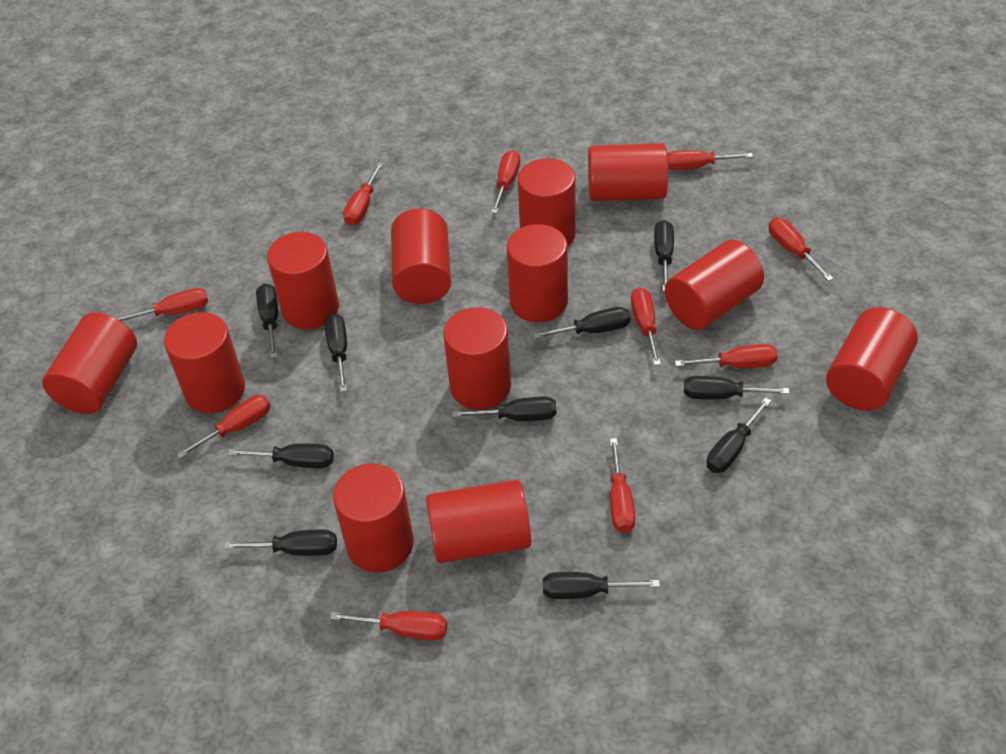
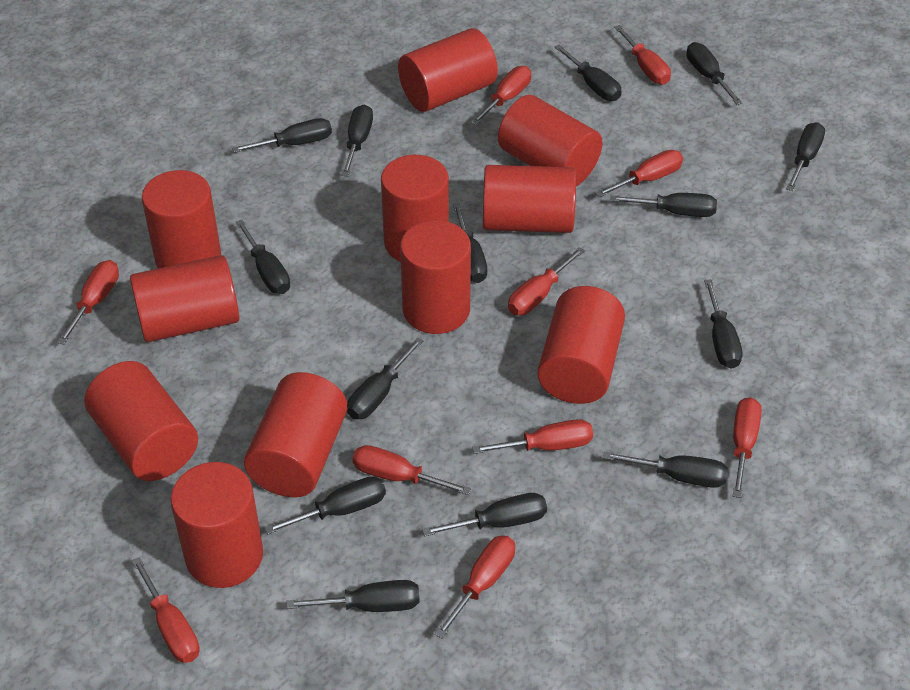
black screwdriver: [224,529,337,556] [228,444,334,468] [256,283,278,358] [324,314,347,392] [452,397,556,421] [533,307,630,339] [543,572,660,599] [654,220,674,292] [684,376,789,400] [707,397,771,473] = 10 -> [232,118,332,153] [236,220,290,294] [265,476,386,534] [287,580,420,612] [341,104,373,176] [347,337,424,419] [422,493,547,536] [453,203,487,283] [555,44,621,101] [603,452,728,488] [610,193,717,217] [687,42,743,105] [704,279,742,369] [786,122,825,191] = 14
red cylinder: [42,312,137,414] [164,312,245,413] [267,232,339,329] [333,464,414,572] [391,208,451,304] [426,479,531,563] [443,307,511,410] [507,224,568,322] [518,158,576,246] [588,143,668,201] [665,240,764,330] [826,307,918,411] = 12 -> [84,361,198,481] [130,255,239,342] [142,170,221,269] [171,462,263,588] [244,372,348,497] [381,155,449,262] [398,28,498,112] [400,220,471,334] [483,165,576,233] [498,95,602,186] [537,286,625,404] = 11

